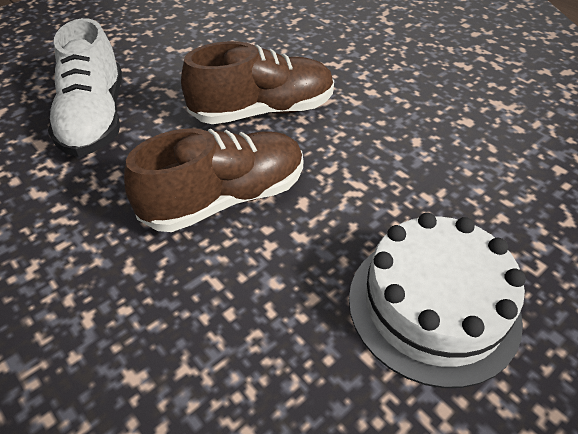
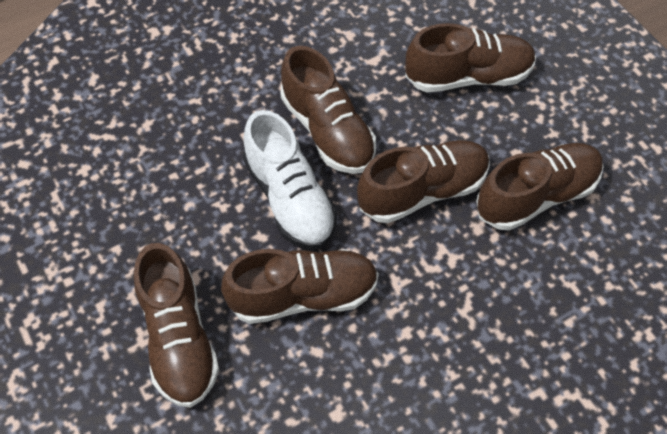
brown shoe: [124,128,303,232] [181,41,334,124] = 2 -> [134,243,219,408] [221,249,379,324] [280,46,376,174] [357,140,490,223] [405,23,536,92] [476,143,604,231] = 6
white cake: [349,213,526,388] = 1 -> none = 0

